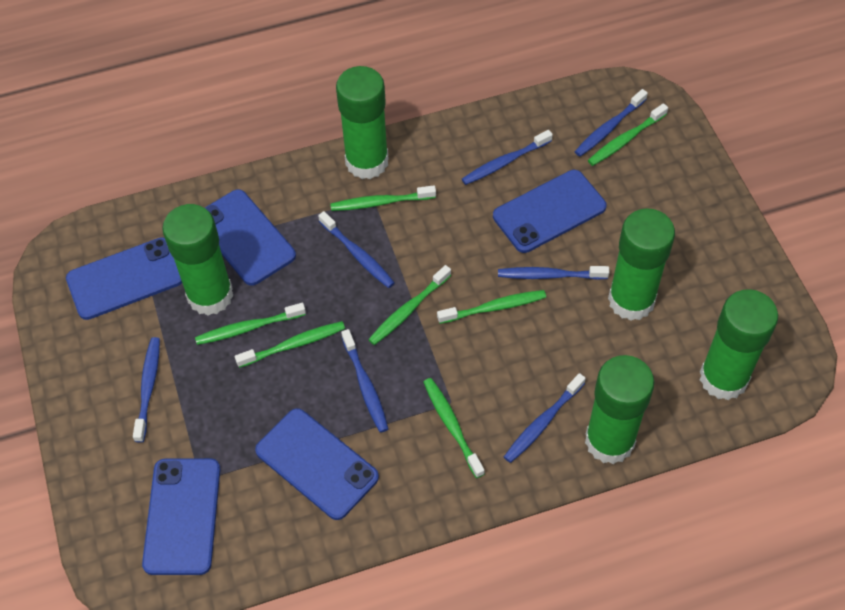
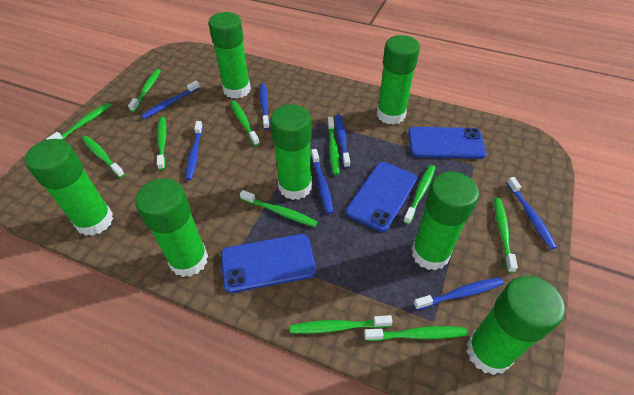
blue phone: [66,237,182,320] [142,458,220,575] [205,189,296,286] [255,408,379,520] [493,170,607,253] = 5 -> [221,234,316,293] [346,162,417,232] [408,127,486,159] = 3
green glue stick: [162,204,233,315] [336,66,388,179] [585,355,654,464] [608,208,675,321] [700,289,778,400] = 5 -> [25,139,113,236] [135,178,208,277] [208,12,251,99] [270,104,312,200] [377,35,420,125] [411,172,479,271] [467,276,565,375] = 7
green toothbrush: [195,303,306,345] [235,321,345,368] [330,185,436,211] [368,265,451,345] [423,378,485,478] [437,290,546,324] [588,103,668,166] = 7 -> [47,103,111,140] [82,136,125,178] [128,69,161,112] [157,117,167,170] [230,100,260,146] [240,190,317,227] [290,315,393,334] [327,117,340,175] [364,326,467,341] [403,165,436,224] [494,198,518,273] = 11

